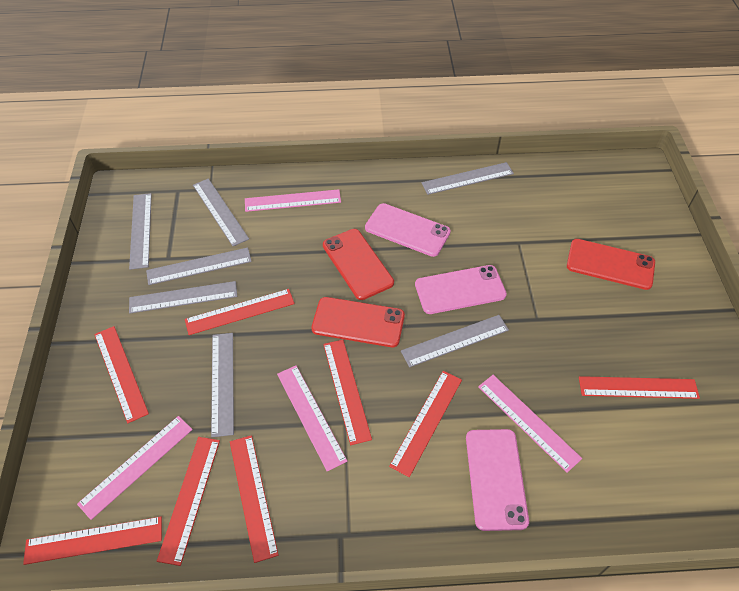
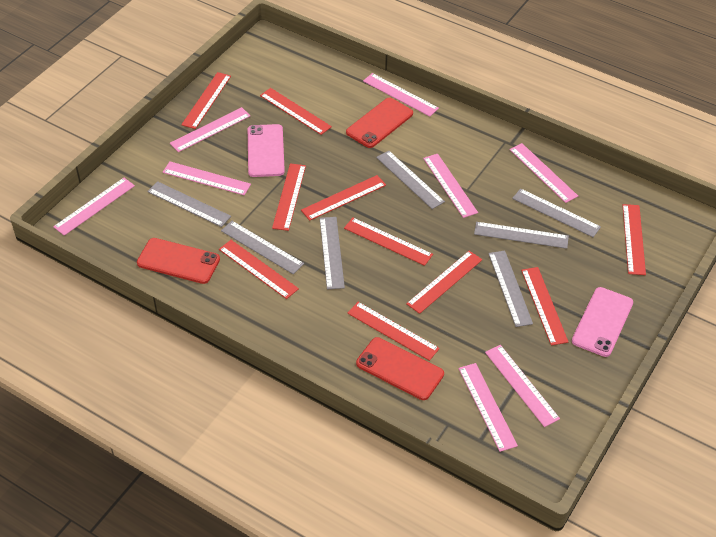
pink phone: [365,203,451,257] [415,265,507,314] [466,429,529,531] = 3 -> [248,124,285,177] [572,287,633,357] = 2
pink ruler: [77,416,193,520] [245,189,341,212] [277,366,347,472] [478,375,582,473] = 4 -> [53,178,135,236] [163,162,251,195] [170,107,250,152] [363,73,439,116] [423,154,478,218] [459,363,518,452] [485,345,560,427] [510,143,578,203] = 8
red ruler: [23,517,162,565] [94,326,149,423] [157,437,220,566] [185,289,295,335] [230,435,279,563] [323,340,372,445] [389,371,462,477] [579,376,700,399] = 8 -> [181,72,231,129] [219,240,299,299] [260,88,332,135] [272,163,306,231] [301,175,386,221] [344,218,433,266] [347,302,440,361] [406,251,482,314] [521,267,569,346] [623,204,646,275] = 10

